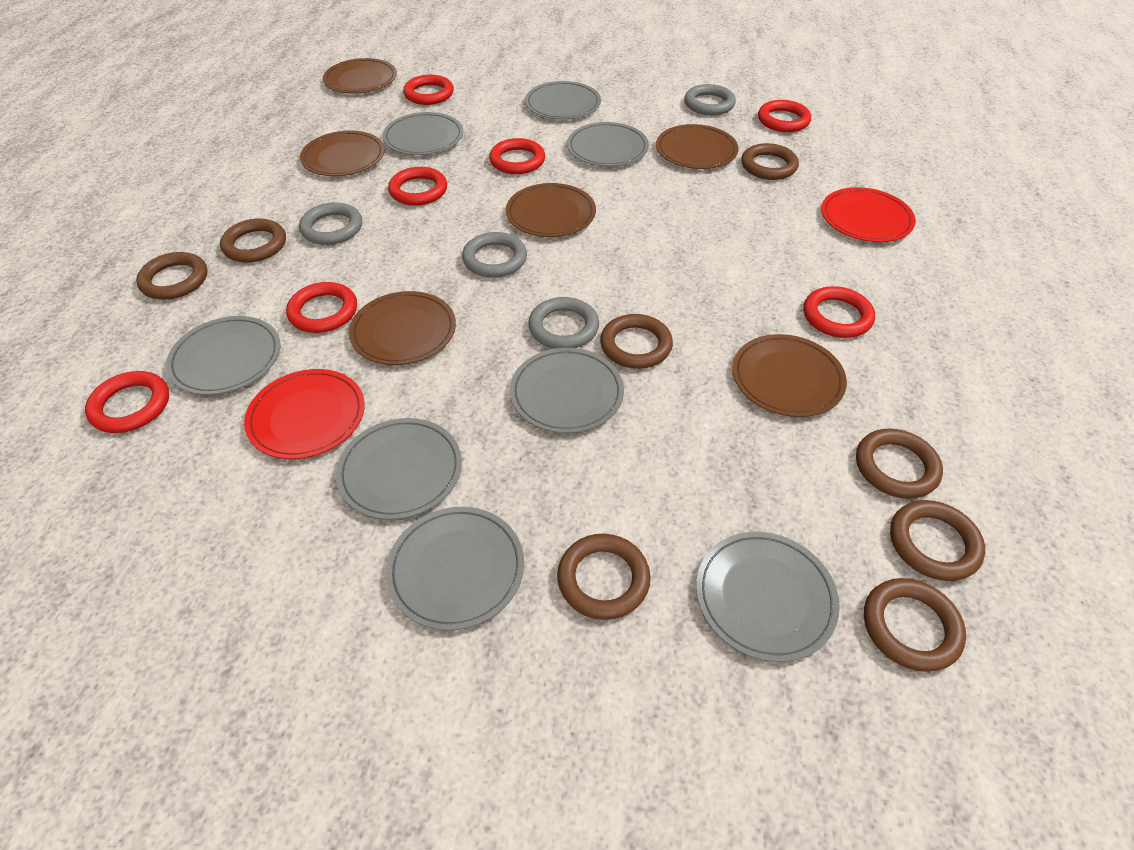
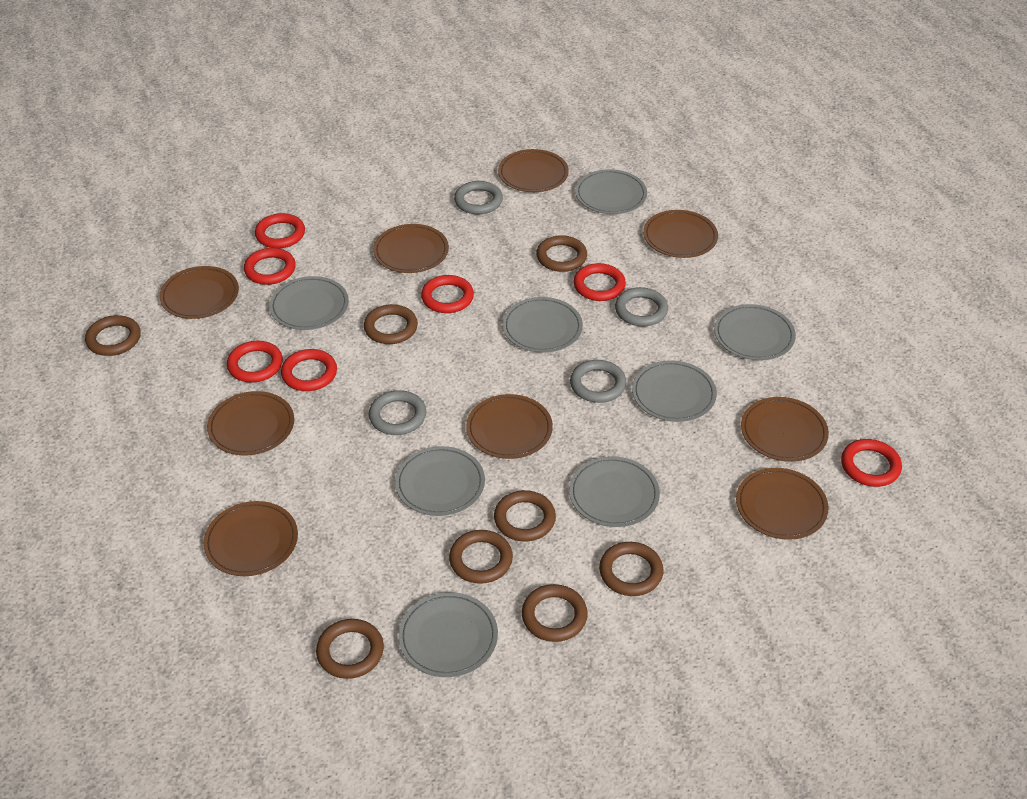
brown plate: [300,131,385,176] [323,58,397,94] [349,291,456,365] [506,183,596,237] [656,124,739,169] [732,334,847,417] = 6 -> [159,266,239,319] [203,501,298,576] [207,391,294,456] [373,224,449,273] [466,394,553,459] [498,149,569,192] [643,210,718,258] [736,468,828,540] [741,397,829,462] = 9
red plate: [244,369,365,459] [821,187,916,242] = 2 -> none = 0

